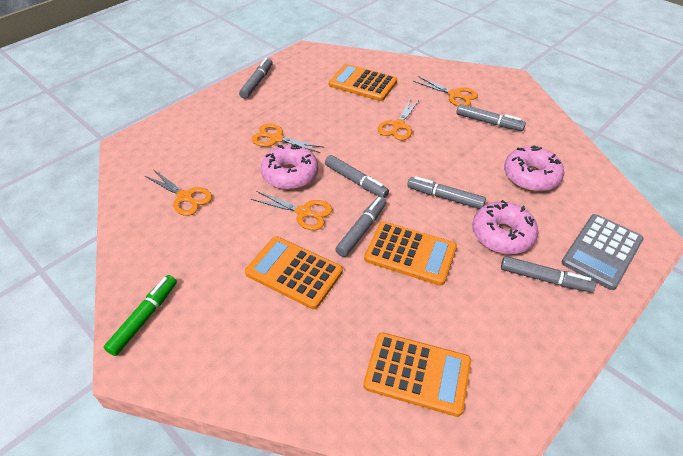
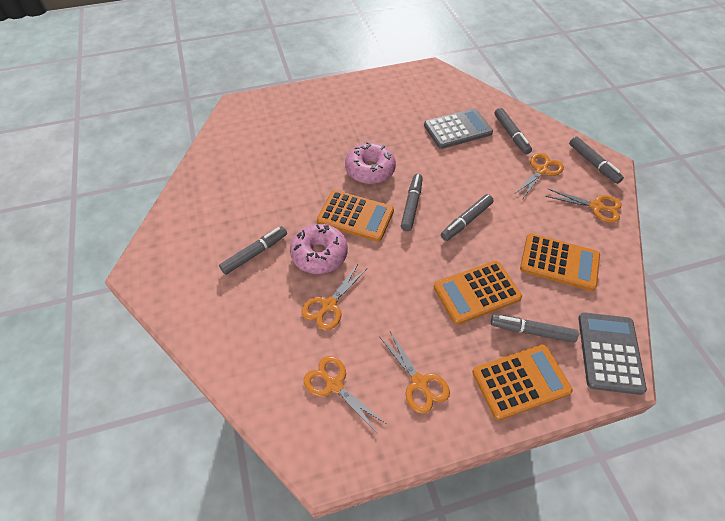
green marker: [104,275,177,356] = 1 -> none = 0
grey calculator: [562,214,644,290] = 1 -> [424,108,493,149] [578,312,647,395] = 2
pink donut: [261,144,318,190] [472,200,538,254] [504,145,564,191] = 3 -> [290,224,348,274] [345,142,396,184] = 2

